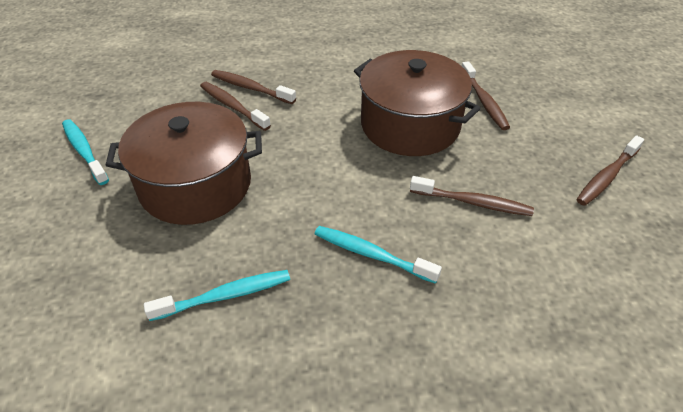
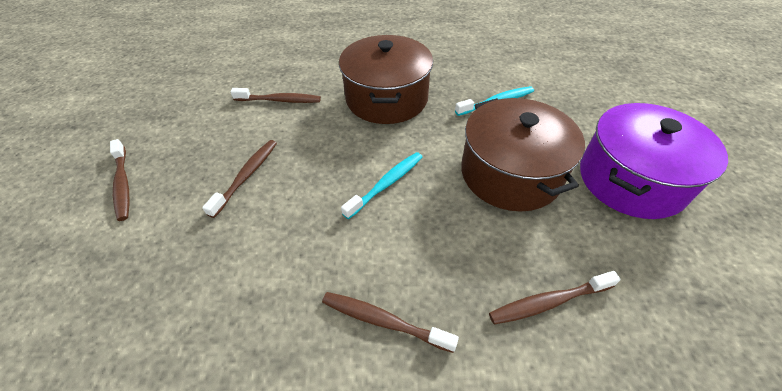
purple pot: none = 0 -> [580,103,728,219] = 1
turquoise toothbrush: [62,119,109,185] [144,270,290,321] [315,226,442,284] = 3 -> [341,152,423,219] [455,86,534,116] = 2

